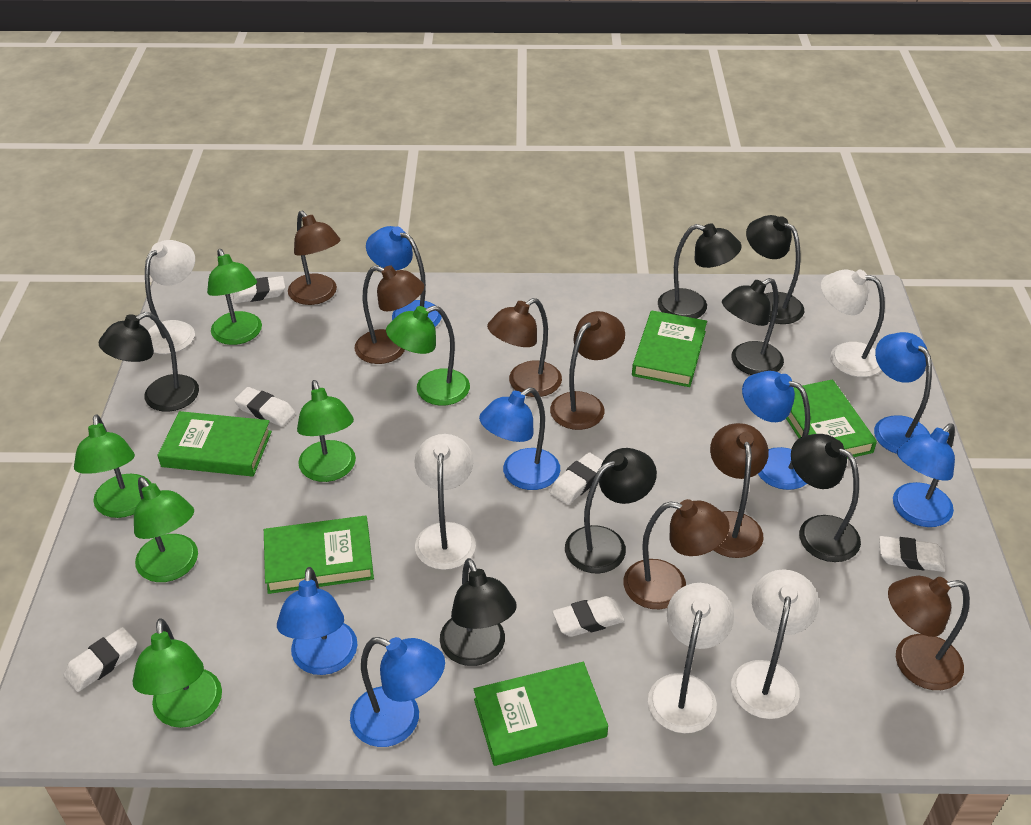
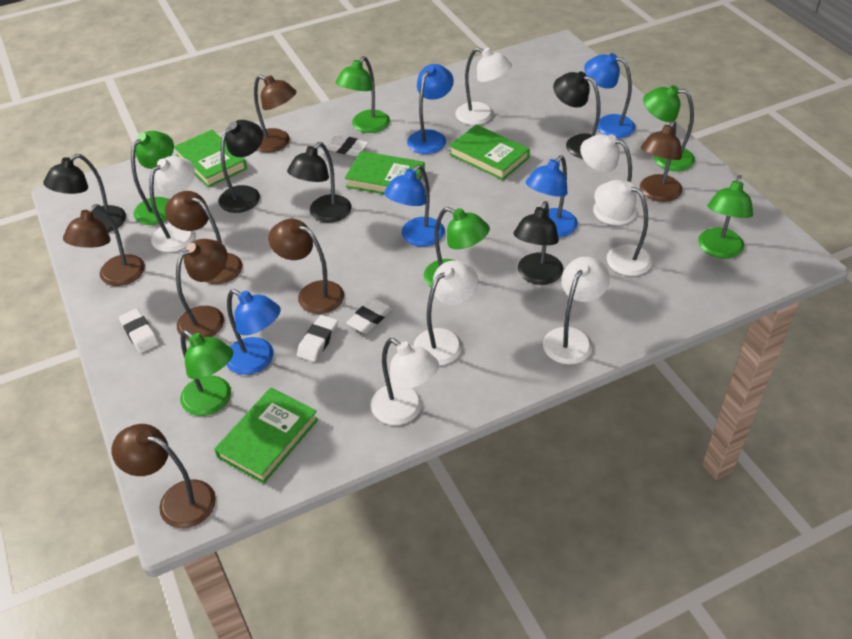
black lamp: [99,312,199,412] [440,558,517,666] [565,448,657,573] [658,223,742,319] [722,278,784,375] [746,215,804,324] [791,434,861,562] = 7 -> [43,154,126,233] [218,120,263,213] [287,142,351,223] [514,201,563,285] [553,72,601,158] = 5
blue lamp: [277,567,357,675] [350,637,445,747] [366,226,442,327] [479,387,560,490] [742,371,810,490] [874,332,932,454] [893,423,955,527] = 7 -> [226,289,281,375] [384,165,445,247] [407,64,454,154] [526,155,578,238] [584,53,636,138] = 5
green book: [157,411,272,476] [264,516,374,594] [474,662,608,766] [632,311,707,387] [786,379,877,459] = 5 -> [174,130,247,187] [214,388,319,484] [345,151,425,194] [449,124,530,180] = 4
white eraser: [64,627,137,692] [233,276,285,303] [234,387,295,427] [550,452,603,505] [552,596,625,637] [879,536,946,572] = 6 -> [119,308,159,353] [297,315,338,362] [326,135,368,156] [346,297,393,333] = 4
white lamp: [145,240,195,354] [414,434,476,570] [648,583,734,733] [731,569,819,719] [821,270,885,377] = 5 -> [149,156,195,252] [371,338,439,425] [414,260,478,365] [455,47,512,125] [543,257,610,364] [580,134,637,225] [595,180,652,276] = 7

